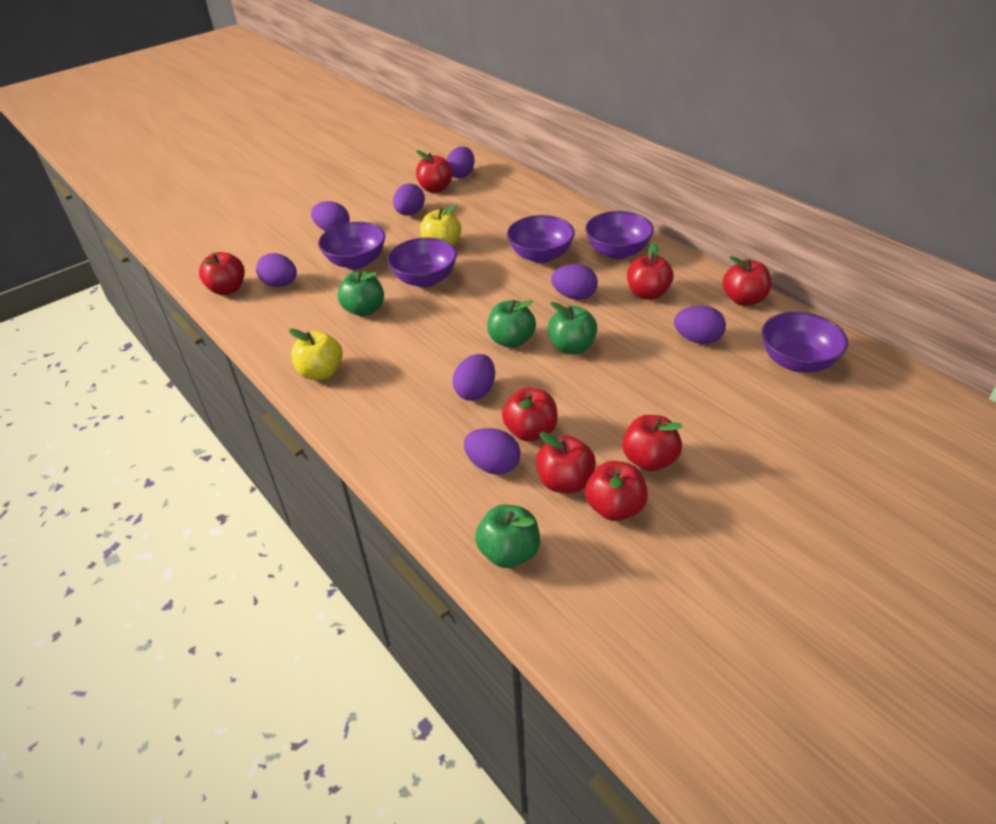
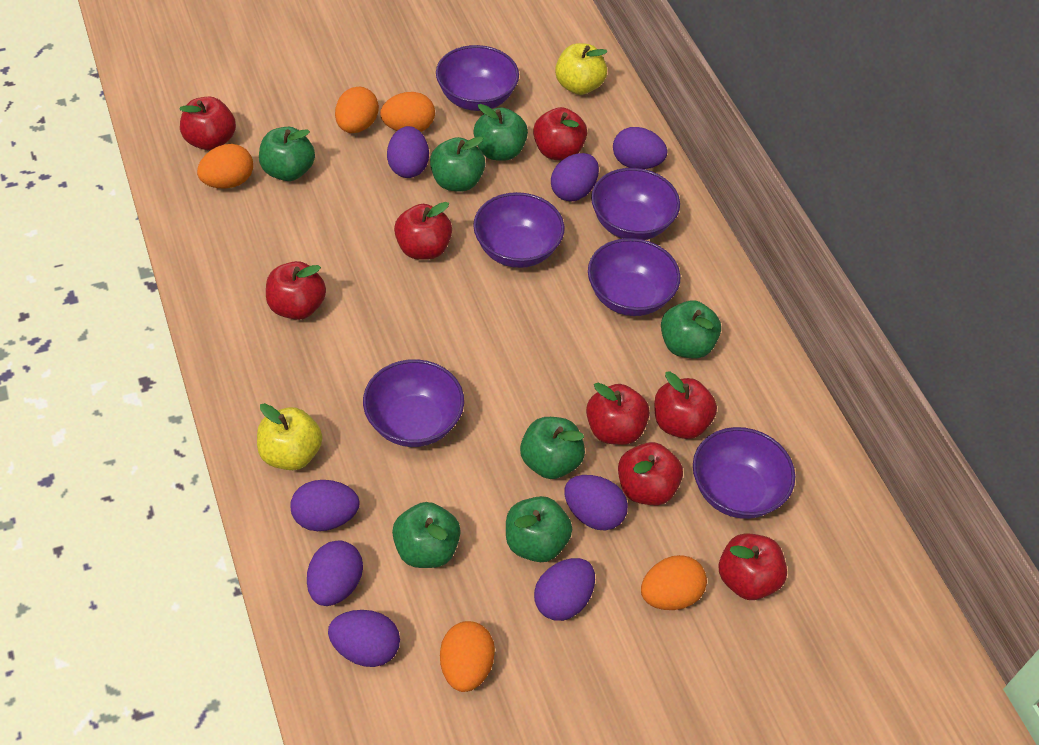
green apple: [338,271,384,316] [475,504,540,568] [487,300,536,348] [547,302,597,354] = 4 -> [259,127,315,181] [392,502,461,568] [430,136,485,192] [474,104,528,161] [506,496,572,562] [520,417,585,479] [661,300,721,359] = 7
orange egg: none = 0 -> [197,144,253,188] [335,87,379,133] [380,92,435,132] [440,621,495,692] [641,555,707,610] = 5
purple bowl: [318,222,385,269] [387,238,457,288] [507,215,575,263] [585,211,654,259] [762,312,848,373] = 5 -> [363,359,464,447] [436,45,519,111] [473,192,565,268] [588,238,680,316] [591,168,680,240] [693,427,795,519] = 6

